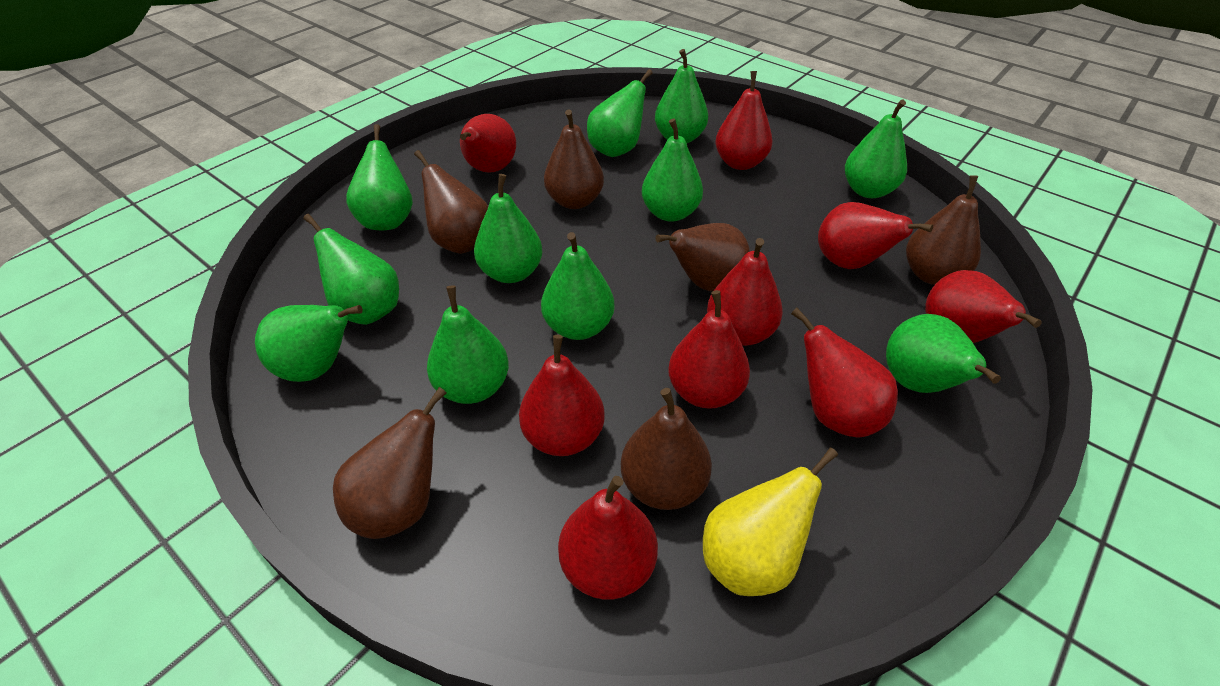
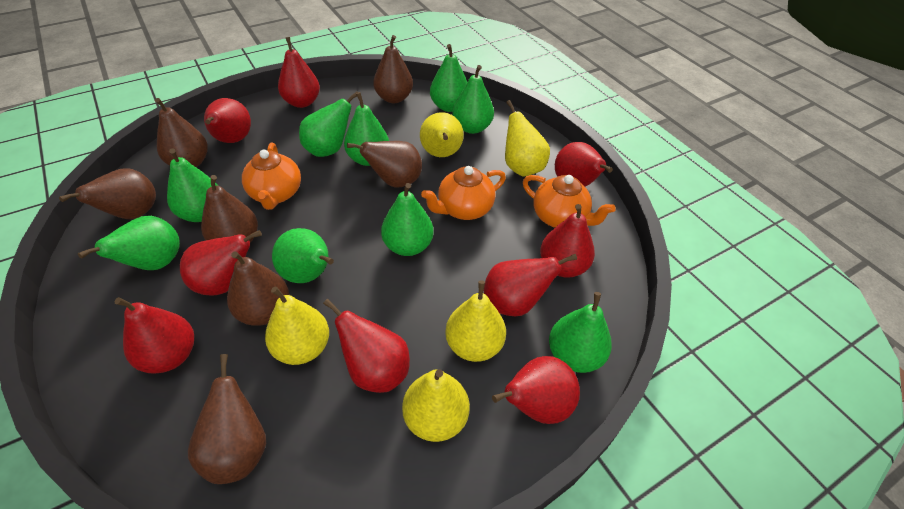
brown pear: [333,387,446,539] [414,150,488,254] [544,109,604,209] [621,388,712,510] [656,223,750,291] [906,175,981,285] = 6 -> [59,168,156,219] [155,98,208,167] [188,354,266,484] [201,175,258,243] [227,251,289,326] [347,141,422,187] [373,35,413,103] = 7
green pear: [255,305,363,382] [303,214,399,325] [346,124,413,230] [427,285,509,404] [474,174,543,283] [541,232,615,340] [587,69,653,157] [642,118,703,222] [655,49,708,143] [845,99,907,198] [886,314,1001,393] = 11 -> [78,216,180,270] [167,148,218,222] [272,228,334,283] [299,91,358,157] [344,92,389,166] [381,183,434,256] [430,44,467,112] [452,65,494,134] [549,292,612,373] = 9
orange teapot: none = 0 -> [242,142,301,210] [421,166,506,220] [523,175,616,228] = 3
yellow pear: [703,448,838,596] = 1 -> [265,286,329,365] [402,369,470,442] [420,112,464,157] [445,280,506,362] [505,100,550,176] = 5

